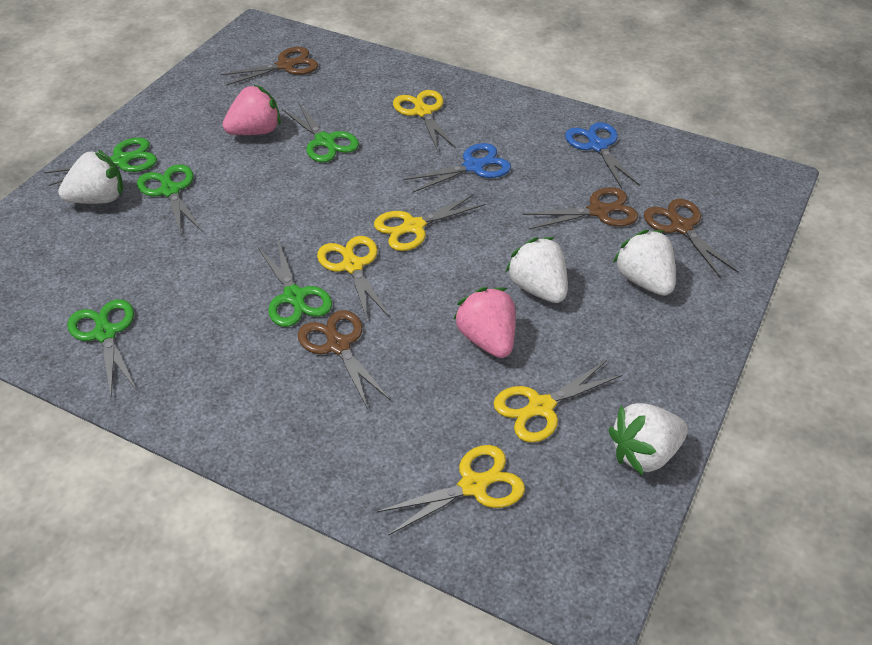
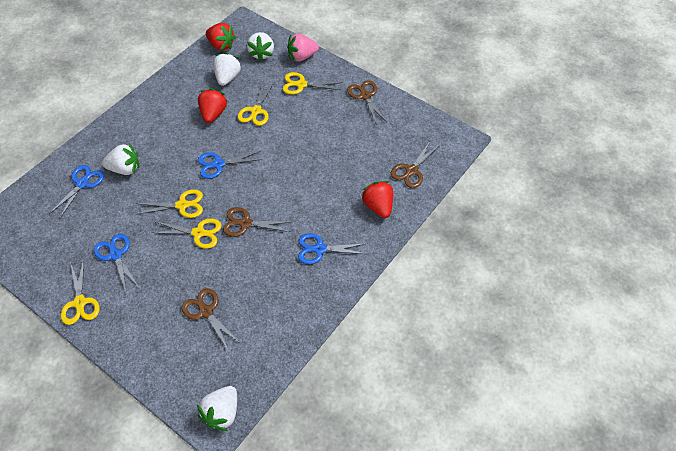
blue scissors: [403,143,511,193] [565,122,640,189] = 2 -> [49,165,104,219] [94,234,138,294] [198,151,263,179] [298,233,367,264] = 4
green scissors: [44,138,157,186] [67,299,137,396] [137,164,202,235] [258,240,332,327] [282,102,359,162] = 5 -> none = 0
pink strawberry: [223,85,281,135] [453,287,516,358] = 2 -> [287,34,319,62] = 1
red strawberry: none = 0 -> [198,88,228,123] [206,23,236,51] [361,181,393,218] = 3

